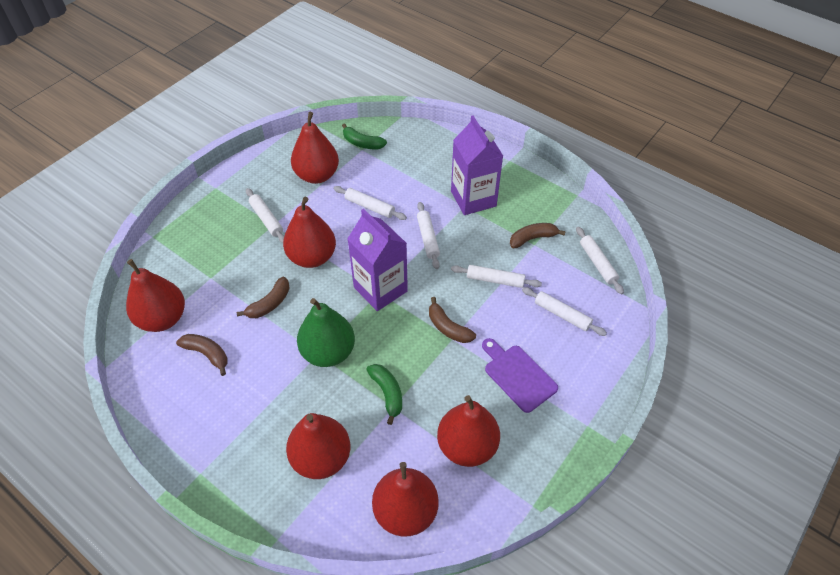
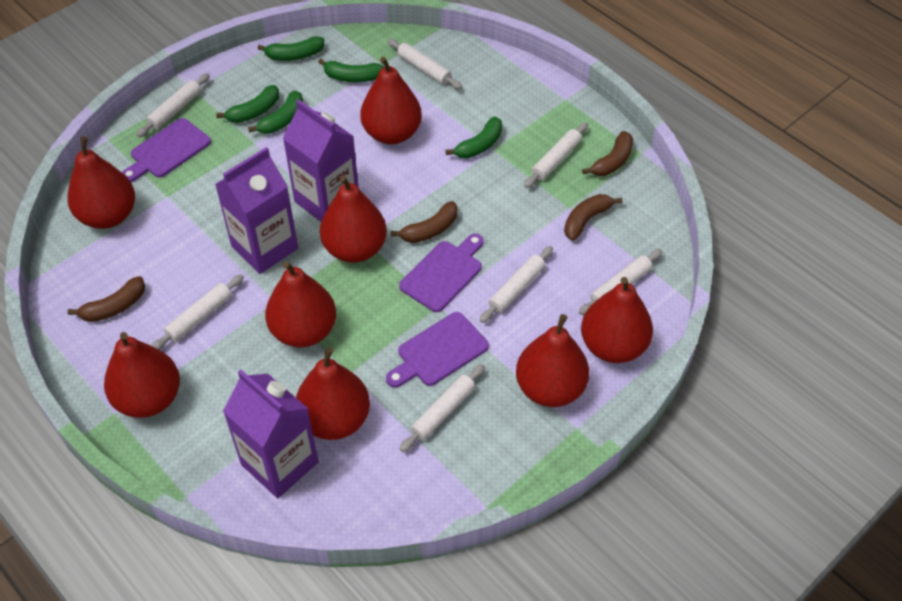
green banana: [342,123,387,149] [367,364,402,425] = 2 -> [216,85,279,123] [248,90,303,134] [257,36,324,61] [318,59,385,82] [446,116,502,159] = 5
green pear: [297,298,355,367] = 1 -> none = 0
purple carton: [347,209,408,311] [451,115,503,215] = 2 -> [215,147,298,274] [223,370,319,498] [283,100,359,222] = 3
purple cutting board: [482,338,558,413] = 1 -> [122,118,211,182] [386,312,489,388] [399,234,484,312] = 3
red pear: [126,259,185,332] [283,197,336,268] [286,413,350,479] [291,112,339,184] [372,462,439,537] [437,395,500,467] = 6 -> [68,136,135,229] [104,332,180,418] [265,261,336,347] [296,347,370,440] [320,175,387,263] [360,57,422,144] [516,314,589,407] [581,277,653,363] = 8
white rolling pin: [246,188,284,243] [334,186,407,220] [417,202,440,269] [451,265,542,288] [522,287,607,336] [576,227,624,294] = 6 -> [137,73,210,137] [152,274,244,350] [387,39,462,89] [400,364,485,452] [480,246,553,323] [524,122,588,188] [579,249,663,315] = 7

